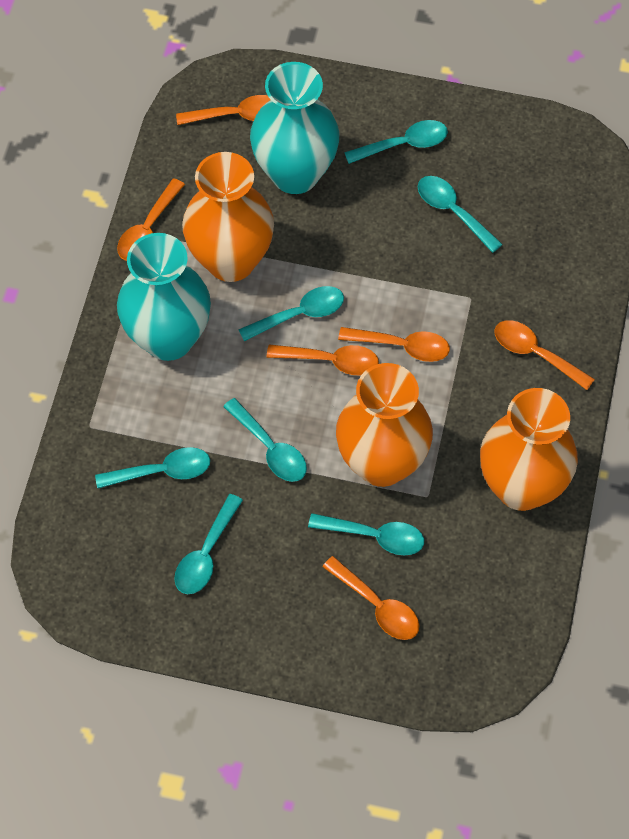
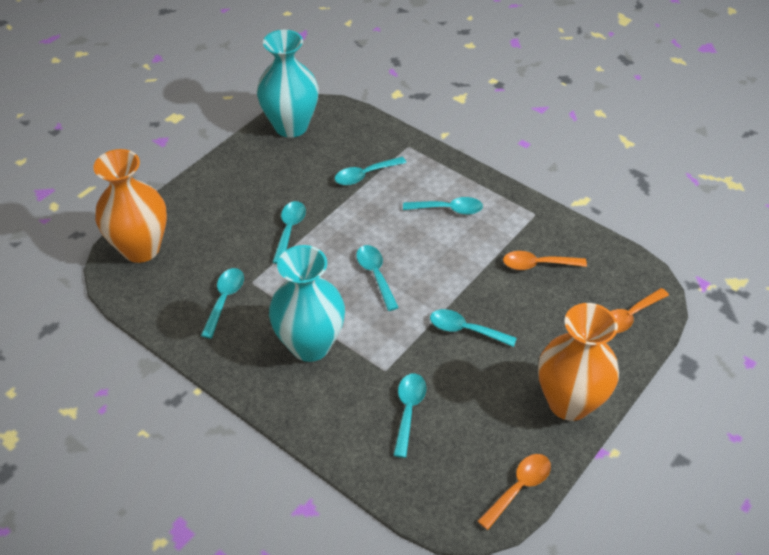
orange spoon: [117,178,185,261] [176,95,271,125] [267,344,379,375] [322,556,419,640] [338,327,450,362] [494,320,595,390] = 6 -> [478,454,551,530] [503,251,587,270] [610,288,669,333] = 3
orange vase: [182,152,274,282] [336,363,433,487] [480,388,578,511] = 3 -> [93,149,167,263] [538,303,619,421] = 2

